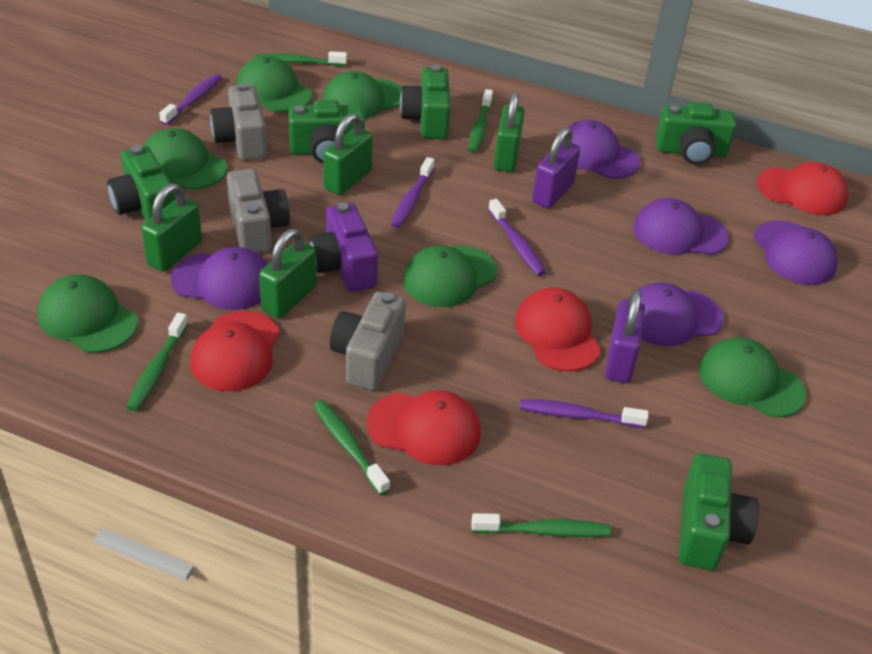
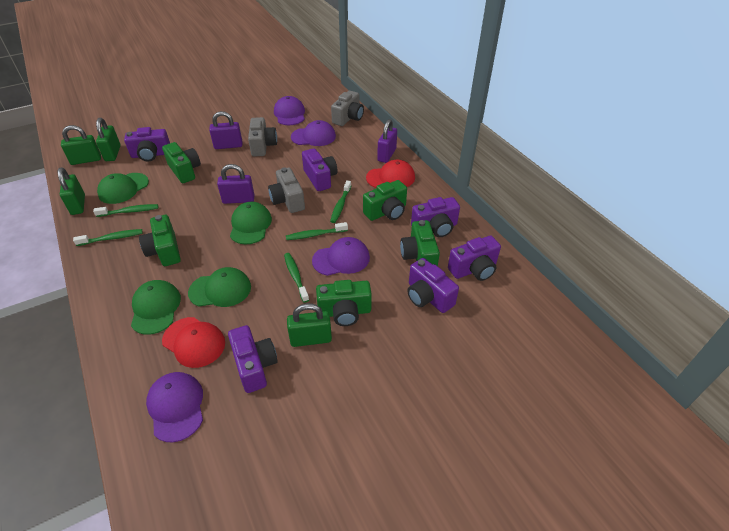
green cap: [37,274,138,353] [144,128,227,190] [236,56,312,113] [323,71,402,118] [403,245,497,307] [699,337,807,418] = 6 -> [97,173,149,204] [131,280,181,335] [188,267,251,307] [230,202,272,245] = 4
purple camera: [309,203,378,292] = 1 -> [124,127,170,161] [228,325,278,393] [302,148,337,191] [407,258,459,313] [411,197,460,237] [448,235,501,281] = 6
purple cap: [171,247,268,310] [563,120,640,179] [628,282,724,346] [633,198,729,255] [753,220,838,285] = 5 -> [146,372,203,442] [274,96,305,125] [291,120,336,146] [312,237,370,276] = 4
purple padlock: [532,127,580,209] [605,289,645,383] = 2 -> [209,111,242,149] [217,164,254,204] [377,119,397,163] = 3
purple toothbrush: [159,74,222,125] [391,157,435,228] [488,199,546,276] [520,399,649,428] = 4 -> none = 0
red cap: [190,311,280,392] [366,390,481,466] [515,287,601,372] [757,162,848,215] = 4 -> [162,317,225,368] [366,160,415,188] = 2

